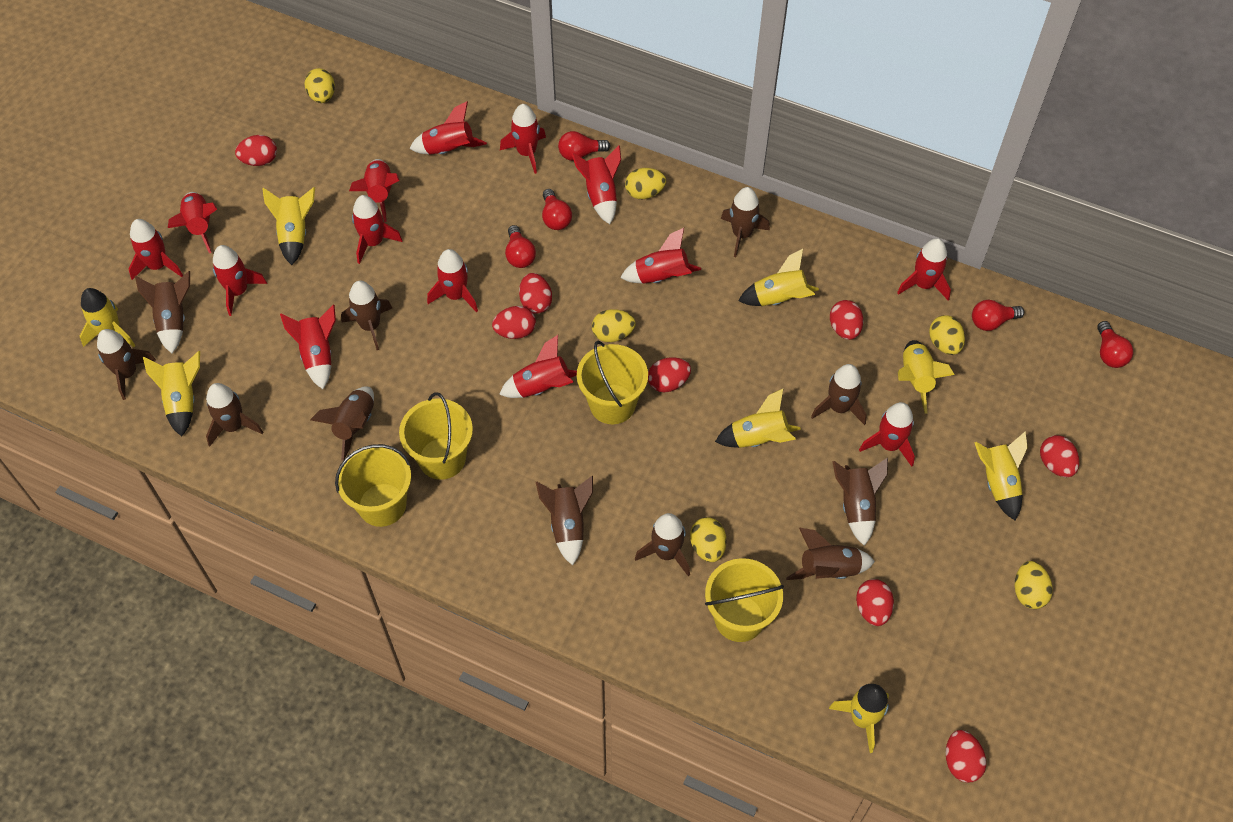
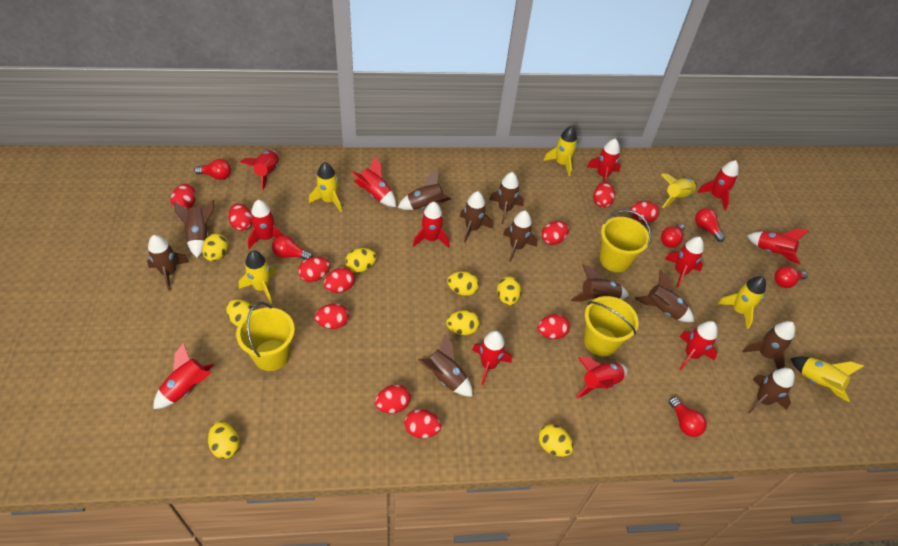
red egg: [235,135,277,166] [492,306,536,339] [519,273,552,314] [648,358,691,392] [830,300,863,340] [856,579,894,626] [946,730,986,783] [1040,435,1079,477] = 8 -> [170,184,196,209] [228,203,252,231] [298,257,330,282] [314,304,349,329] [324,267,355,293] [375,385,411,413] [404,409,441,438] [537,314,570,339] [541,221,569,245] [593,182,615,208] [630,201,659,223] = 11
red light bulb: [505,225,536,268] [542,189,572,230] [558,131,611,161] [972,300,1024,331] [1097,321,1133,368] = 5 -> [194,159,231,180] [272,235,313,260] [661,224,685,248] [669,397,707,437] [695,208,725,242] [774,266,808,288] = 6
red rocket: [129,219,183,280] [168,192,217,253] [213,245,267,316] [280,304,336,389] [349,159,399,222] [352,195,402,264] [410,101,487,155] [427,249,478,312] [499,335,577,398] [500,104,546,174] [571,145,621,224] [620,228,701,284] [859,402,915,467] [897,238,951,301] = 14 -> [153,342,214,409] [240,150,279,191] [248,200,283,249] [351,156,396,207] [413,202,450,248] [472,331,512,385] [576,357,628,398] [587,138,621,182] [665,237,704,288] [679,321,717,370] [697,160,739,210] [747,229,809,264] = 12
yellow bucket: [335,444,411,527] [399,392,473,480] [577,341,648,424] [705,558,784,642] = 4 -> [236,302,295,371] [584,296,639,356] [600,210,651,272] = 3
yellow egg: [305,68,335,103] [592,309,635,342] [625,168,666,199] [690,517,726,562] [929,315,965,355] [1015,561,1053,609] = 6 -> [202,233,228,261] [208,421,240,459] [226,299,255,327] [345,248,377,273] [446,310,480,335] [447,271,479,296] [497,276,521,305] [538,424,574,457] = 8
yellow rocket: [80,288,135,347] [143,351,200,437] [262,187,315,265] [715,389,801,448] [738,249,819,306] [829,684,889,753] [898,340,955,414] [974,431,1028,521] = 8 -> [239,250,276,304] [309,162,342,212] [543,126,577,176] [661,174,697,208] [717,276,766,329] [791,357,864,402] = 6

